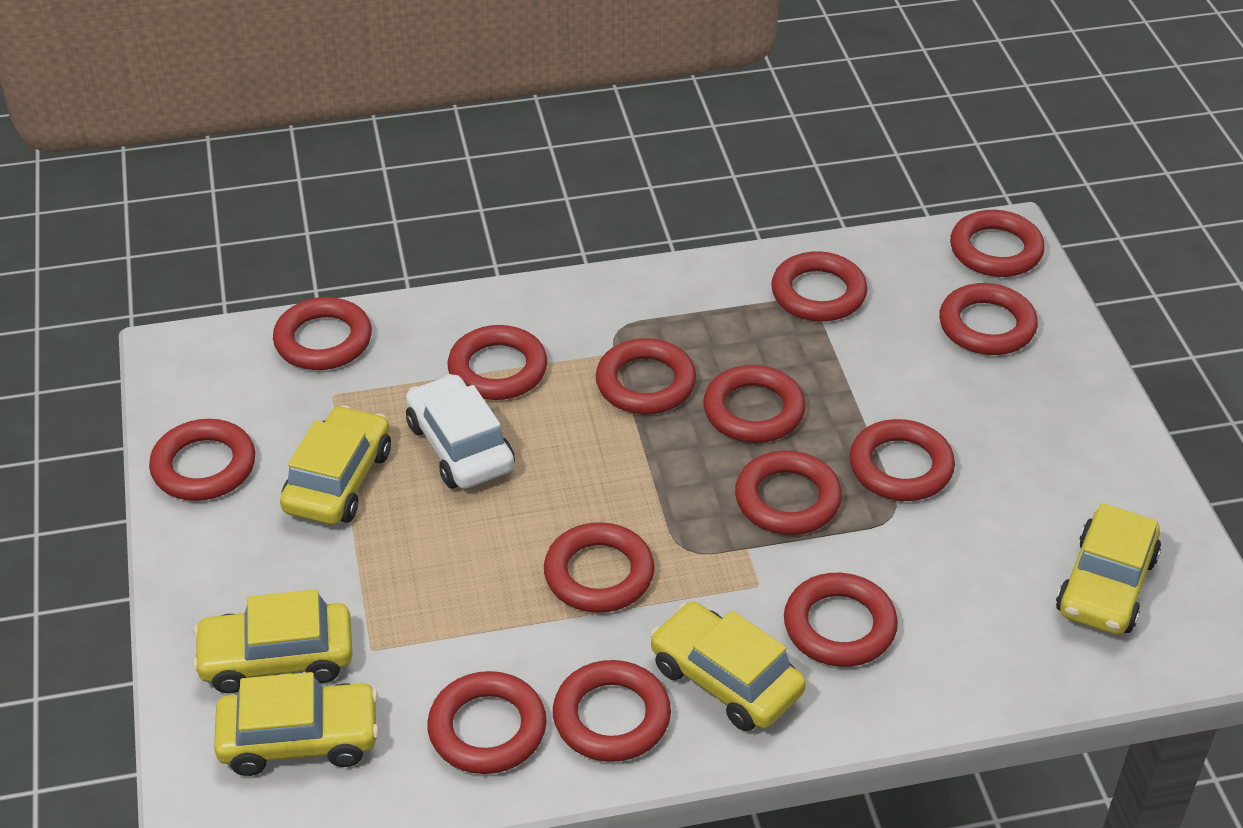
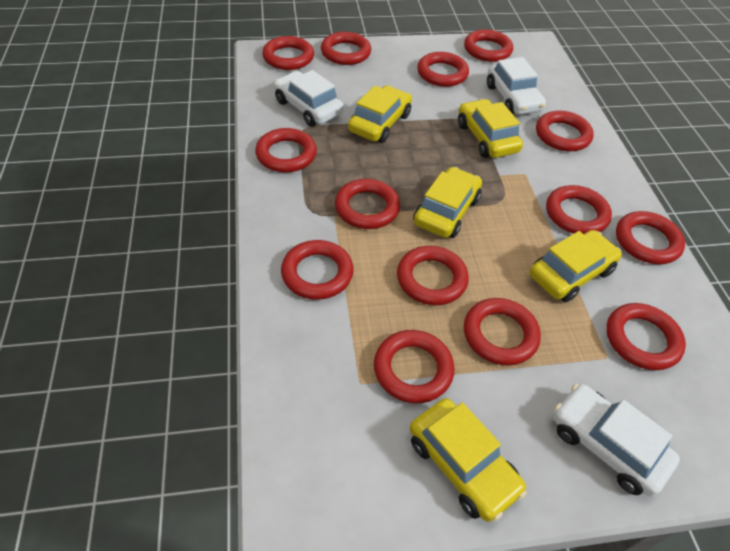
white car: [406,374,515,489] = 1 -> [274,70,344,126] [487,57,546,115] [553,384,680,496] = 3

